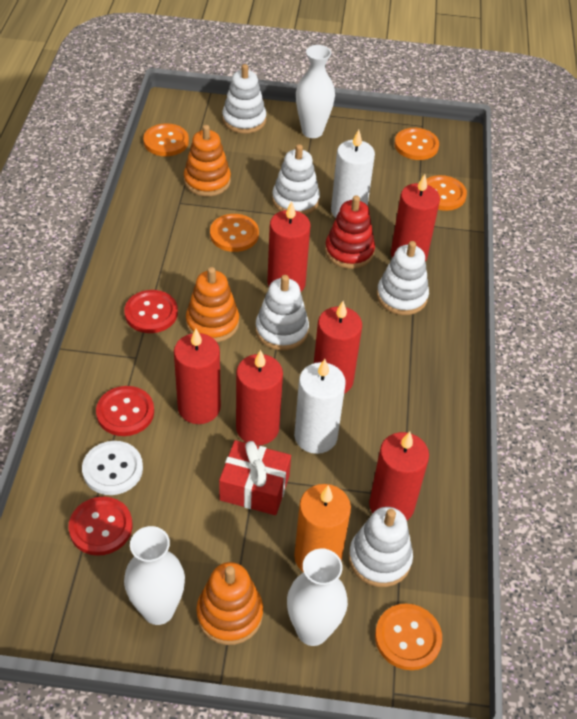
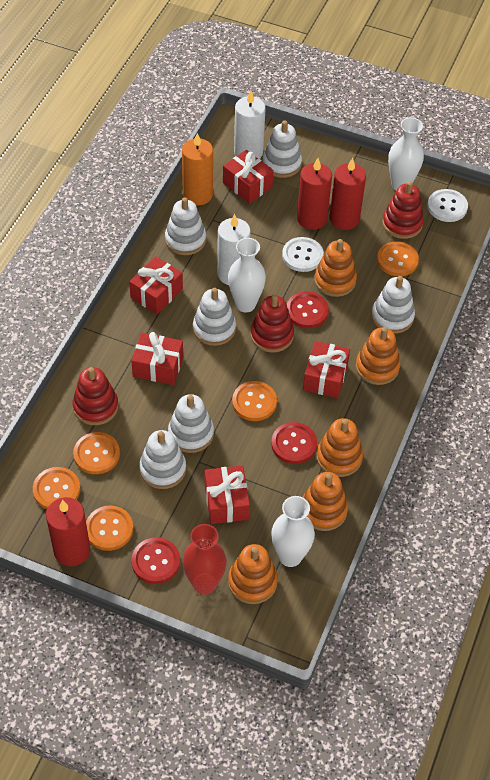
orange stacking toy: [184,125,231,196] [186,267,239,342] [196,562,263,645] = 3 -> [228,544,278,604] [303,472,348,531] [314,239,357,297] [316,418,363,477] [356,327,400,385] = 5
red candle: [174,329,221,424] [236,350,283,445] [267,201,311,292] [314,301,362,394] [369,431,429,521] [391,174,440,262] = 6 -> [46,497,90,566] [297,158,332,230] [330,158,366,230] = 3
red gift: [219,440,291,515] = 1 -> [129,256,183,315] [131,332,183,385] [204,466,250,524] [223,150,274,204] [303,341,350,398] = 5
red stacking toy: [325,196,375,269] = 1 -> [73,367,118,425] [251,295,294,353] [382,181,424,239] = 3
red vase: none = 0 -> [183,524,227,595] = 1
white button: [82,441,143,495] = 1 -> [282,237,324,272] [427,189,468,222] = 2
white stacking toy: [222,64,266,134] [255,275,309,350] [272,144,320,215] [349,507,413,587] [377,241,429,315] = 5 -> [139,430,186,489] [165,198,206,255] [168,394,214,453] [193,288,236,346] [263,121,302,178] [371,276,415,334] = 6

